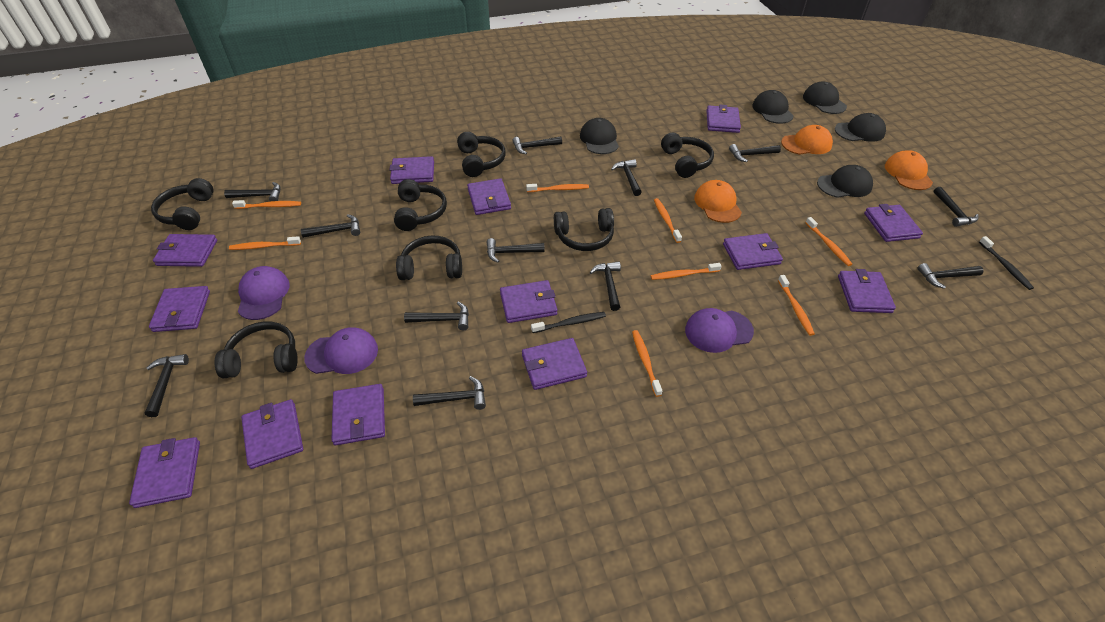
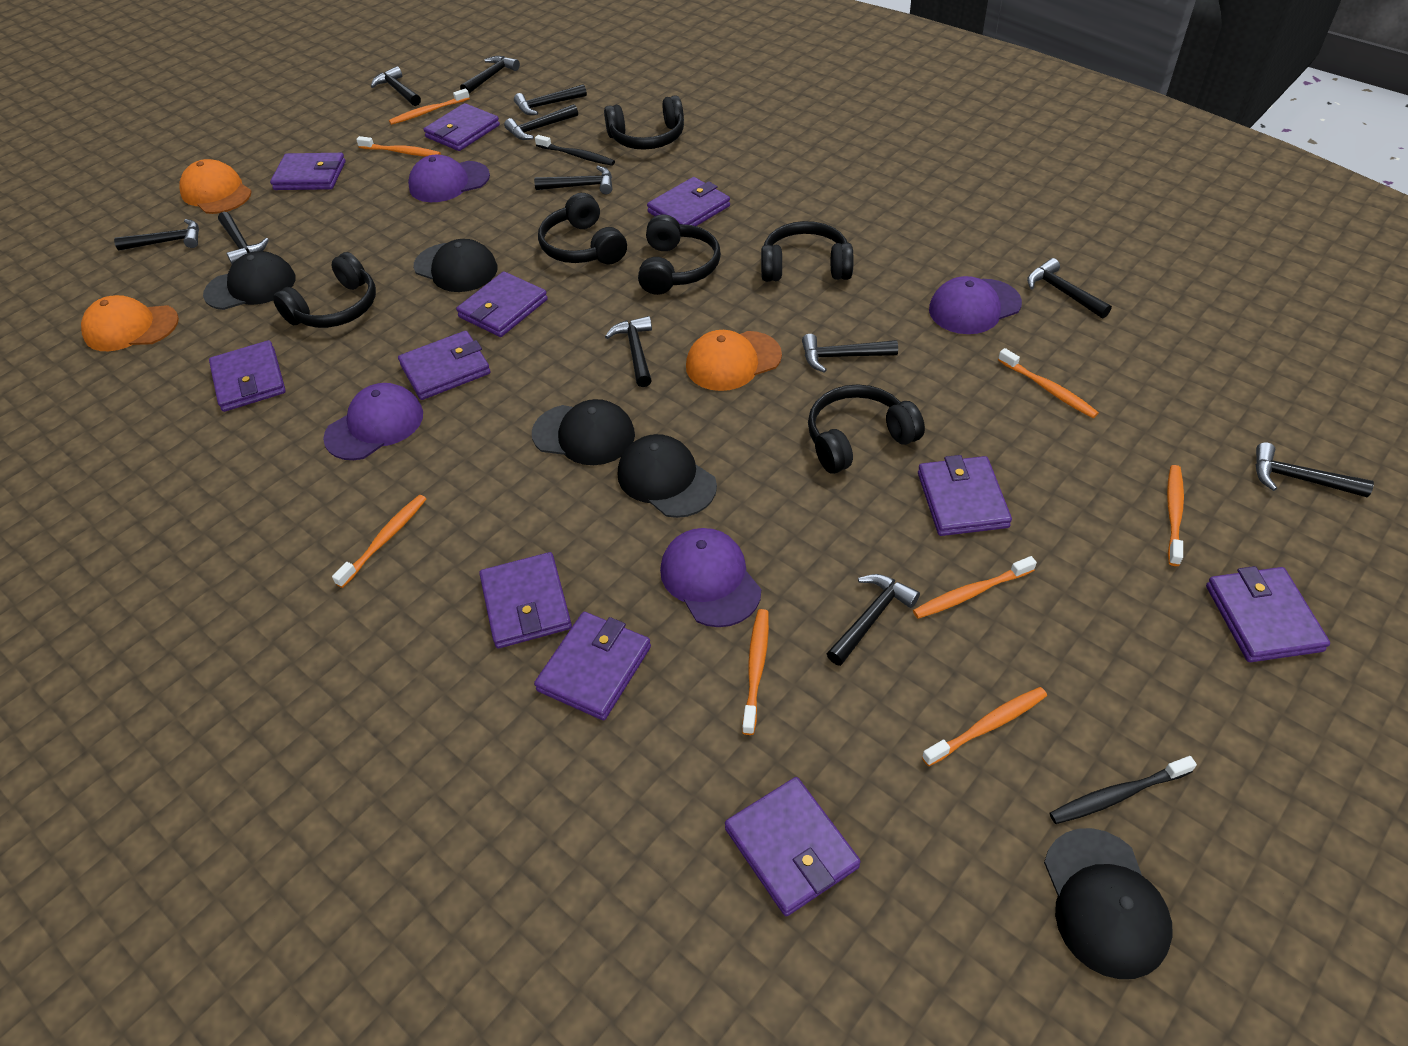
black headphones: [151,178,214,230] [214,322,298,378] [394,179,447,231] [396,235,462,280] [457,132,506,177] [554,208,614,251] [661,133,714,178] = 7 -> [273,252,376,328] [538,193,627,264] [604,95,684,150] [638,214,721,295] [761,221,853,282] [808,384,925,474] = 6
purple cap: [238,266,290,320] [304,327,378,374] [685,308,754,353] = 3 -> [323,383,423,460] [408,154,490,202] [660,528,761,627] [929,276,1022,334] = 4
purple wallet: [129,437,200,508] [149,286,210,332] [153,234,217,267] [241,399,303,469] [331,384,385,445] [389,156,434,184] [467,178,511,215] [500,280,558,323] [522,338,587,390] [706,105,741,133] [723,233,783,270] [838,269,896,313] [864,204,923,242] = 13 -> [209,340,286,412] [270,153,346,190] [398,331,491,400] [423,103,500,151] [456,271,548,337] [479,552,572,648] [534,612,651,720] [647,177,730,226] [725,777,861,916] [918,455,1012,536] [1206,566,1330,662] = 11

